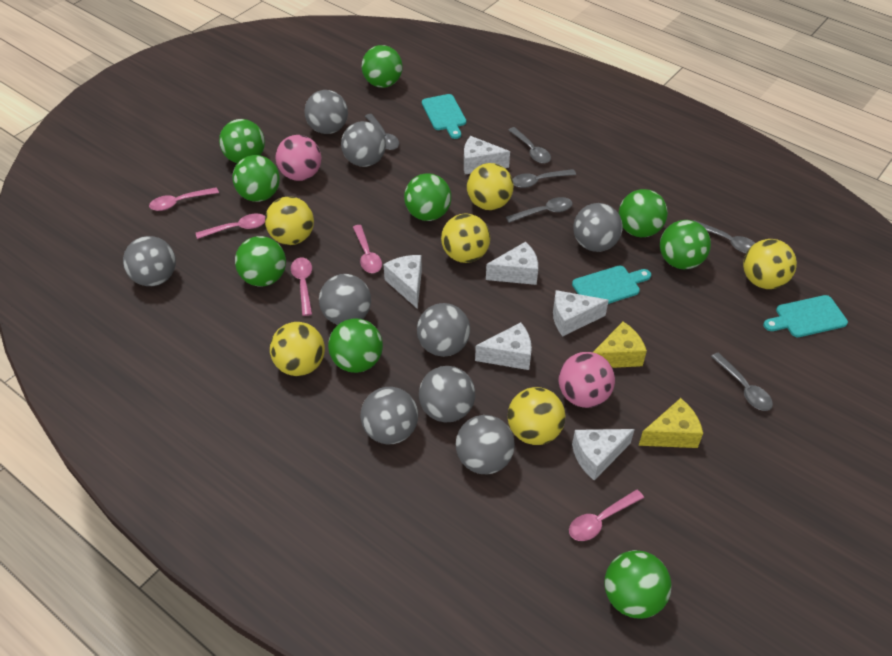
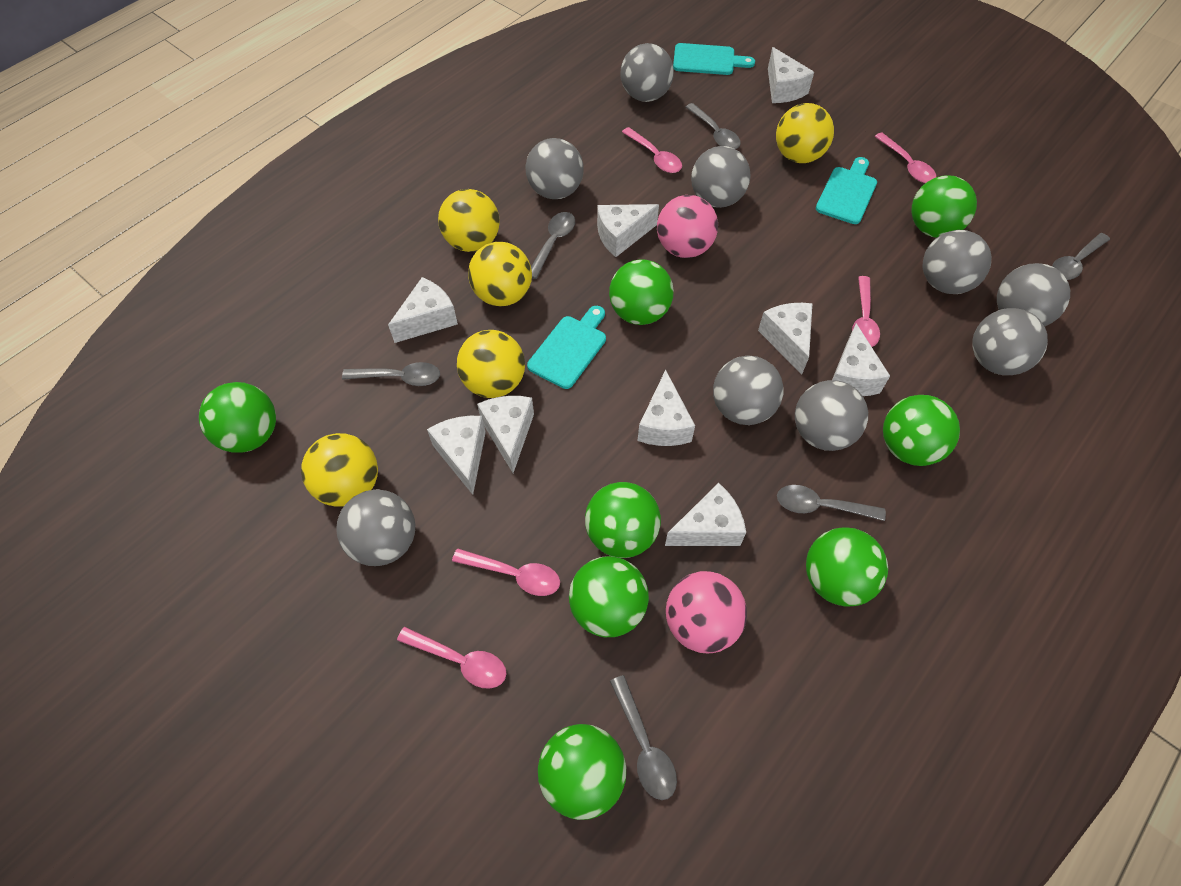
green ball: [219,119,265,163] [232,155,280,202] [235,236,286,286] [328,318,383,373] [362,45,403,88] [404,173,451,221] [604,550,671,619] [619,189,668,237] [660,220,711,269] = 9 -> [199,382,276,453] [538,724,626,820] [569,556,649,637] [585,482,661,558] [609,259,674,325] [806,527,888,607] [883,395,960,466] [911,176,977,238] = 8
white cheese: [383,255,422,309] [464,136,510,174] [475,322,532,370] [486,242,538,285] [553,290,609,337] [572,429,635,480] = 6 -> [388,277,458,343] [427,416,486,495] [477,396,534,473] [597,204,659,257] [638,370,695,446] [665,483,746,546] [758,303,812,374] [768,47,814,103] [832,323,890,396] = 9
yellow ball: [265,196,314,245] [270,322,325,376] [441,213,490,263] [467,163,513,210] [508,387,565,445] [743,239,797,289] = 6 -> [301,433,378,507] [438,189,500,252] [457,330,525,398] [468,242,532,306] [776,103,834,163] = 5
yellow cheese: [593,322,647,368] [639,398,703,448] = 2 -> none = 0

